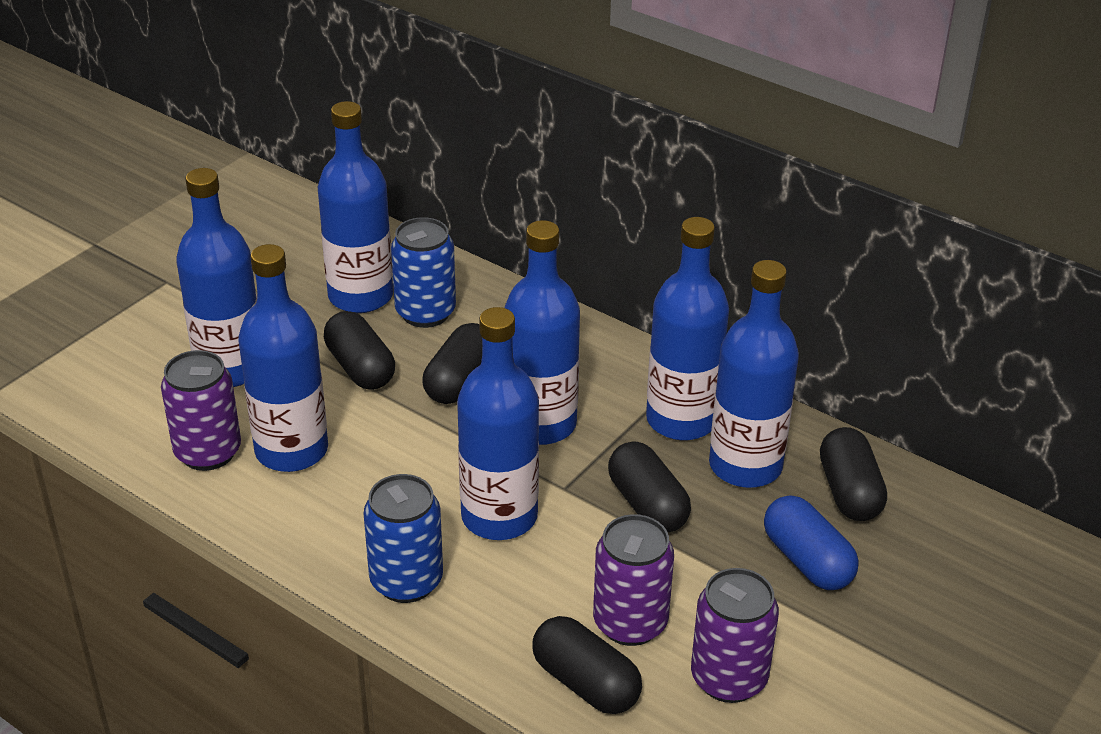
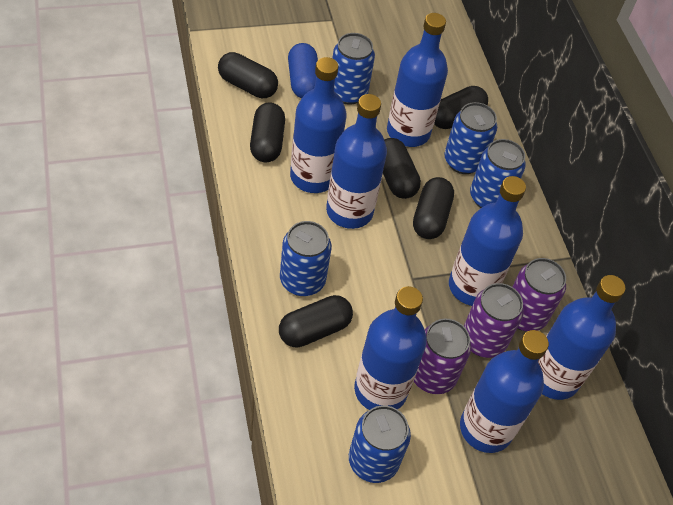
black capsule: [324,311,395,390] [423,323,482,404] [532,616,642,714] [608,441,691,532] [820,427,887,521] = 5 -> [218,52,278,98] [250,103,285,162] [279,295,353,348] [383,138,421,199] [413,177,454,239] [434,86,488,129] = 6
blue can: [364,474,443,603] [391,217,456,328] = 2 -> [280,221,332,296] [332,33,375,105] [349,405,411,483] [444,102,497,174] [470,139,526,208] = 5

